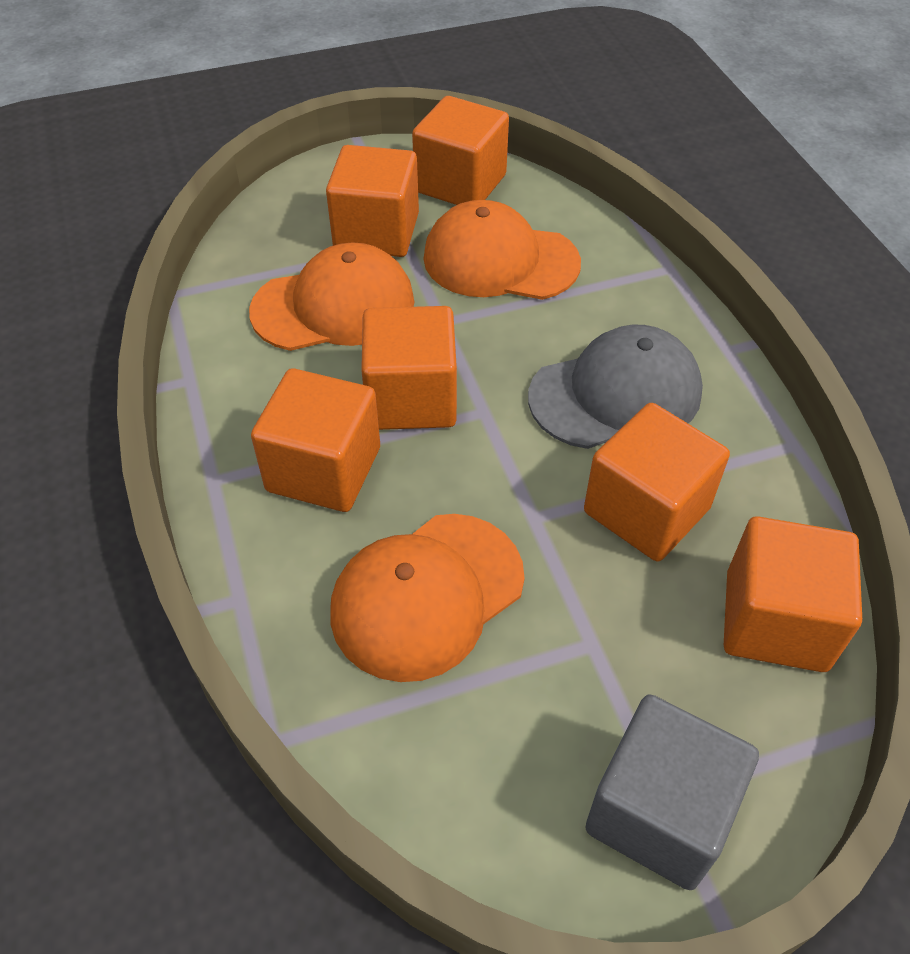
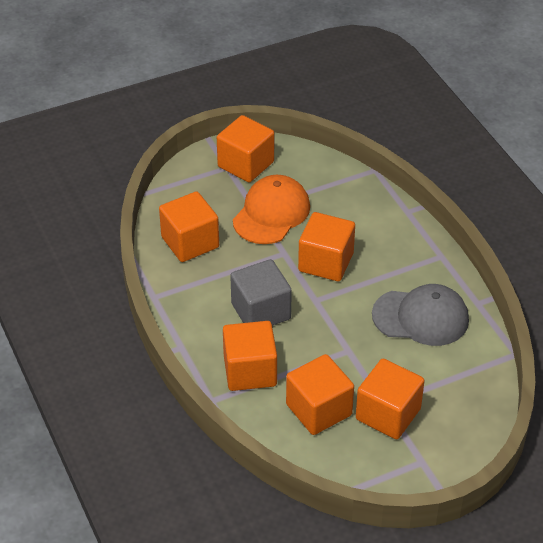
orange cap: [249,242,414,351] [330,514,524,682] [423,200,581,300] = 3 -> [233,175,310,244] = 1

